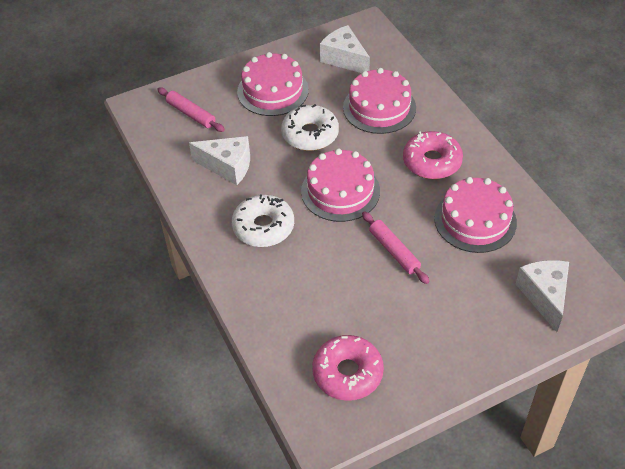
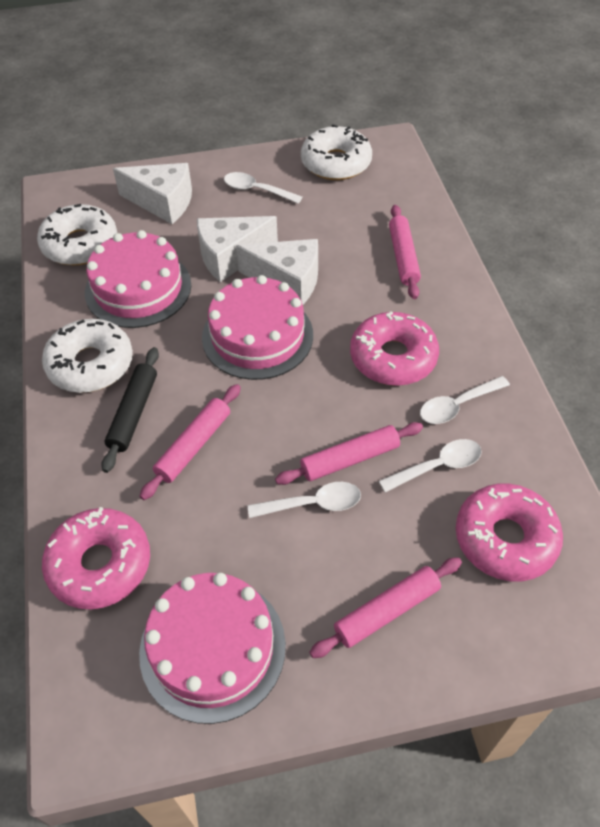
black rolling pin: none = 0 -> [101,347,159,473] = 1
pink cake: [237,52,309,116] [301,148,380,222] [343,68,416,134] [434,177,517,253] = 4 -> [85,230,191,328] [139,573,286,724] [202,275,313,380] = 3
pink donut: [312,335,384,401] [403,131,463,179] = 2 -> [42,507,150,609] [350,312,439,386] [456,484,563,581] = 3
pink rolling pin: [157,87,225,132] [362,211,429,284] = 2 -> [139,384,241,500] [275,422,423,485] [309,557,462,658] [389,205,421,299] = 4
white donut: [232,194,294,247] [281,104,339,151] = 2 -> [37,204,117,265] [42,319,133,393] [301,124,372,180] = 3
white spoon: none = 0 -> [224,172,302,204] [248,482,361,518] [379,439,482,493] [420,376,510,424] = 4

